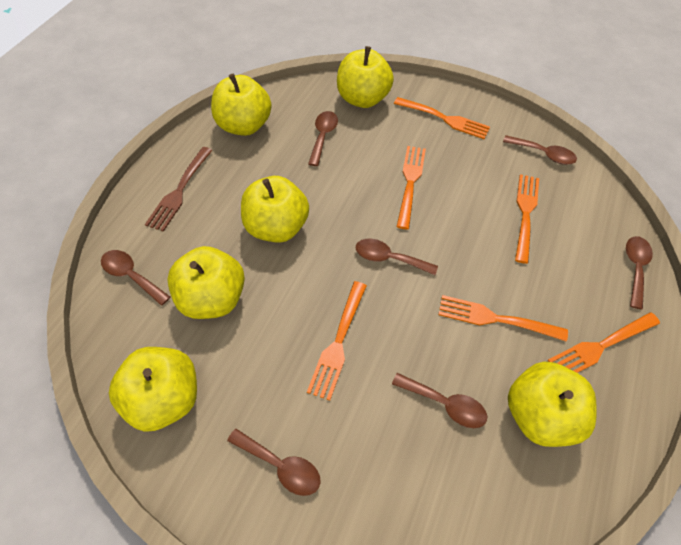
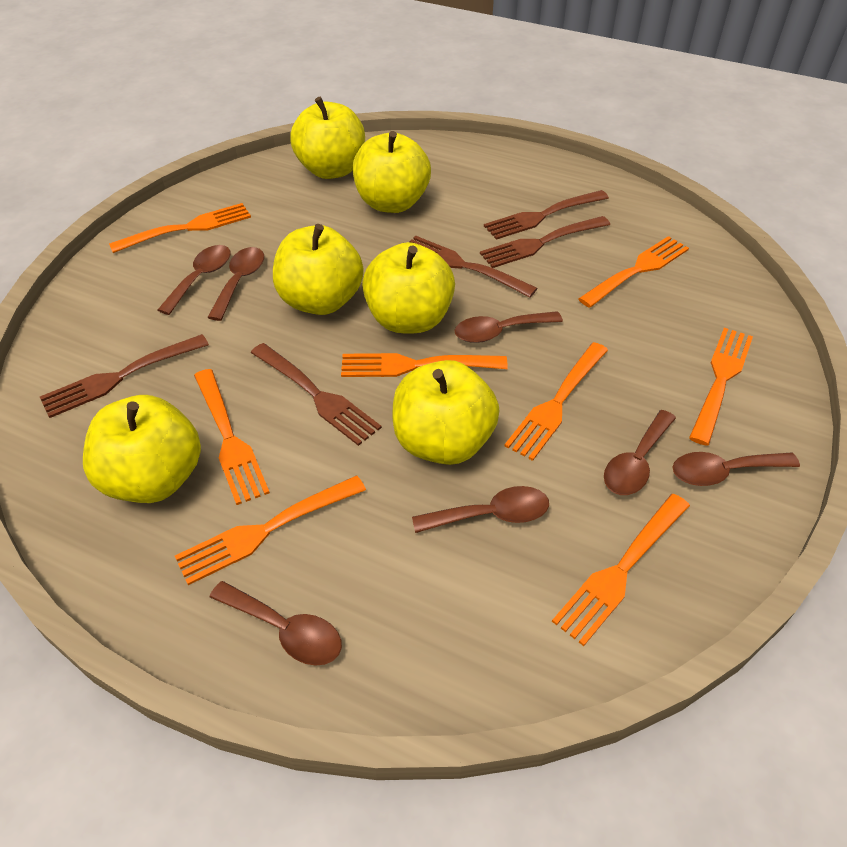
brown fork: [145,147,213,232] = 1 -> [40,334,209,418] [251,343,382,446] [410,236,537,298] [480,216,610,268] [484,190,609,240] = 5
orange fork: [307,281,367,401] [394,97,490,139] [397,146,426,229] [438,295,568,342] [515,174,539,264] [547,312,660,373] = 6 -> [109,203,251,253] [175,475,366,585] [194,369,270,505] [341,353,508,377] [504,342,608,461] [552,494,690,646] [578,236,689,308] [689,328,753,446] = 8

